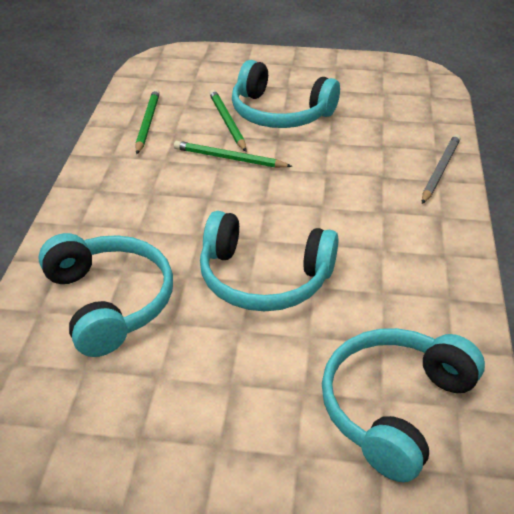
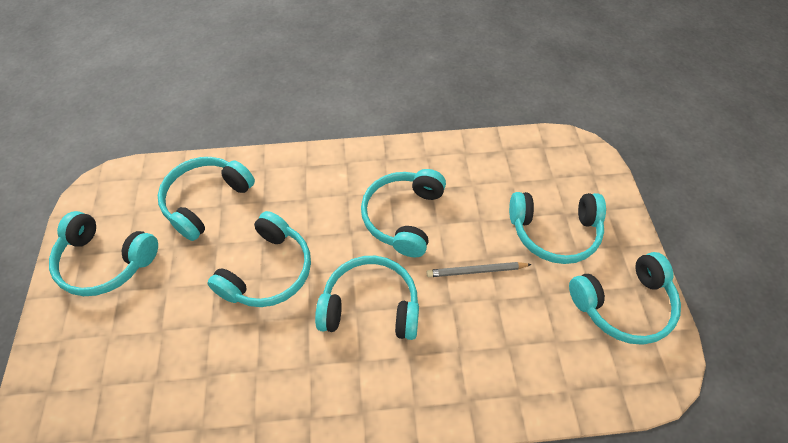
green pencil: [135,89,160,154] [174,141,292,168] [209,89,246,151] = 3 -> none = 0
turquoise headphones: [38,233,173,357] [200,211,339,311] [232,60,340,128] [322,328,485,482] = 4 -> [49,211,158,296] [158,157,255,241] [207,211,311,307] [315,256,419,340] [361,169,446,257] [509,192,606,264] [569,252,681,345] = 7

